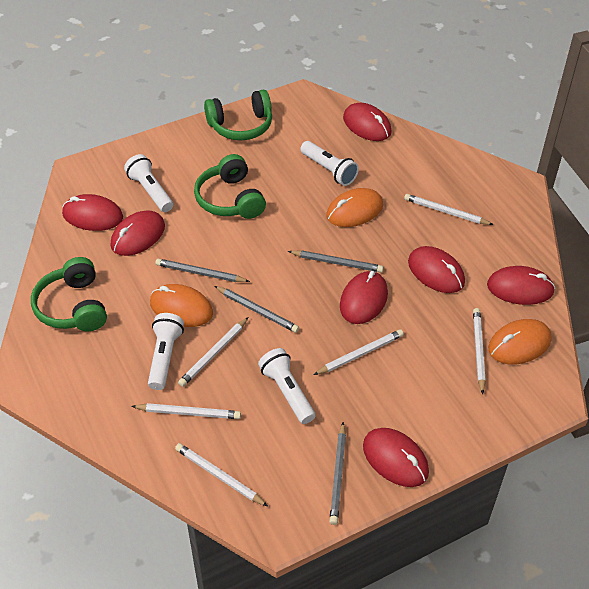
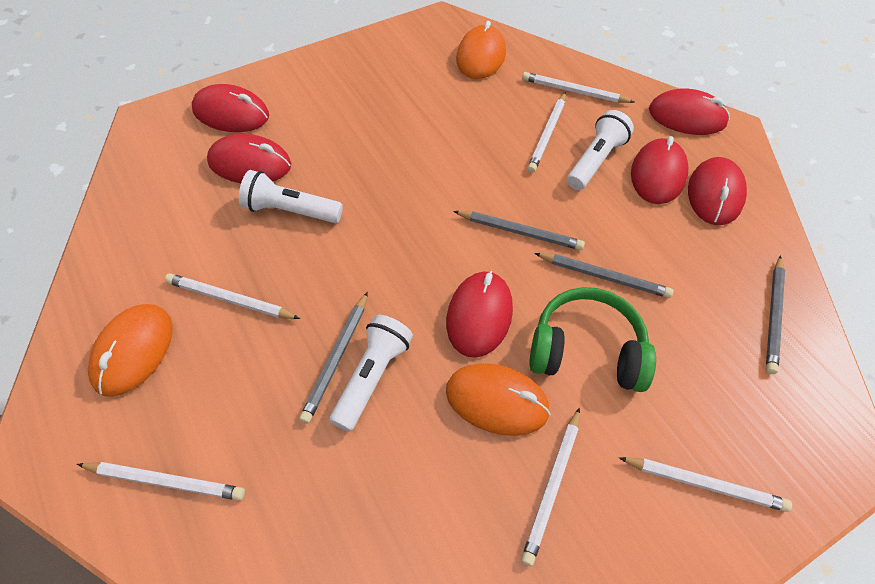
green headphones: [31,257,107,331] [194,154,266,219] [204,90,272,140] = 3 -> [529,287,656,392] = 1
red mouse: [62,194,123,231] [111,210,165,256] [340,271,388,324] [343,103,392,141] [363,428,429,487] [408,246,465,293] [487,266,555,305] = 7 -> [192,84,269,132] [207,134,291,183] [446,271,513,358] [631,136,688,204] [649,88,730,135] [688,157,747,225] = 6
white flashlight: [124,154,173,212] [148,313,184,390] [258,348,316,424] [300,141,359,186] = 4 -> [239,170,343,223] [330,315,413,432] [567,110,634,190] = 3

